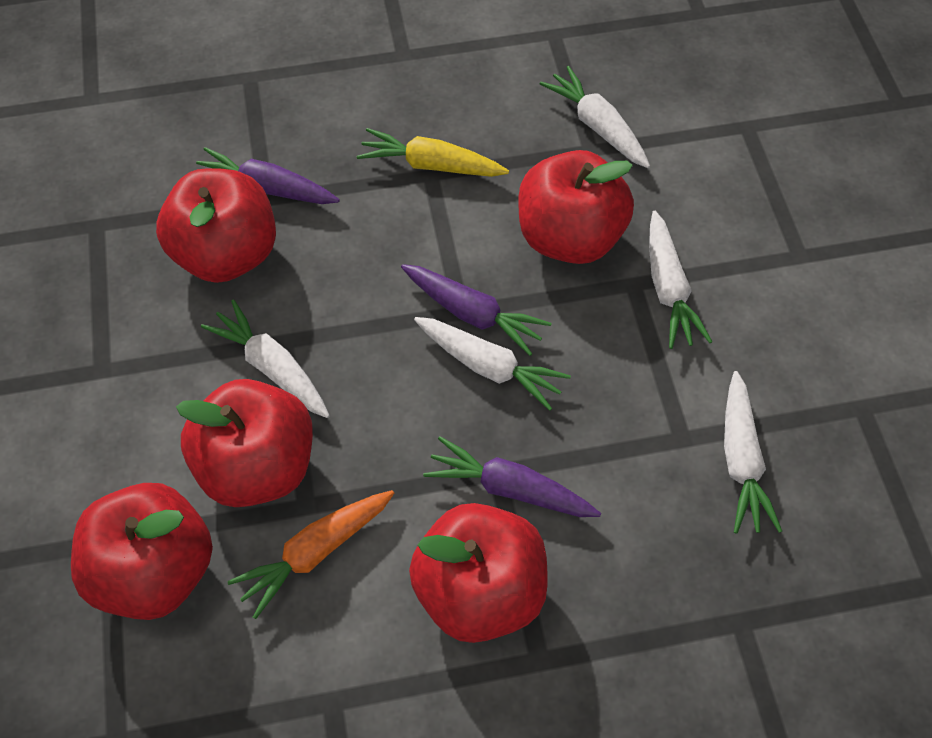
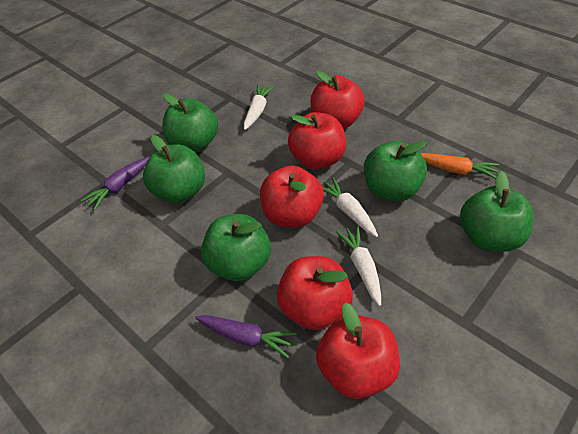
green apple: none = 0 -> [143,135,205,203] [162,93,218,153] [201,214,271,281] [364,141,427,201] [460,171,533,252] = 5
purple carrot: [196,147,340,204] [401,264,552,356] [423,436,601,517] = 3 -> [81,157,150,210] [195,315,297,358] = 2
white carrot: [201,299,330,418] [414,317,571,411] [540,66,650,168] [649,211,713,349] [724,371,782,534] = 5 -> [244,84,274,130] [323,177,378,237] [336,226,381,306] = 3
yellow carrot: [357,128,509,177] = 1 -> none = 0

